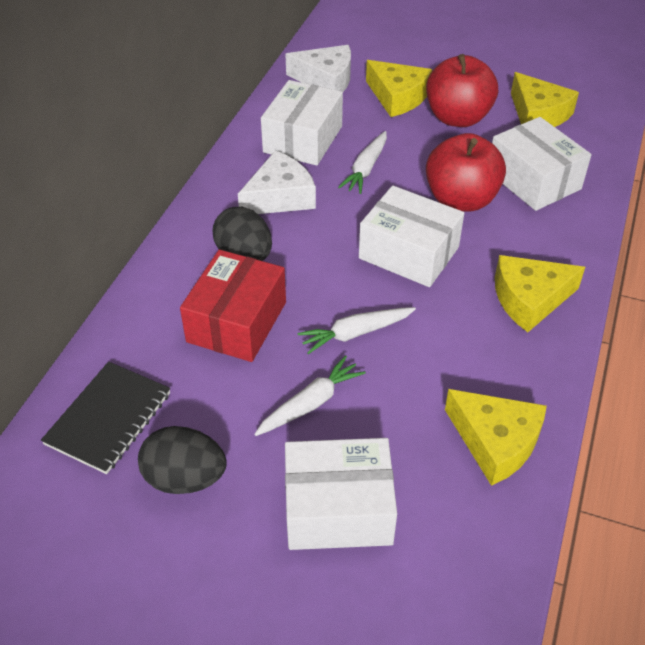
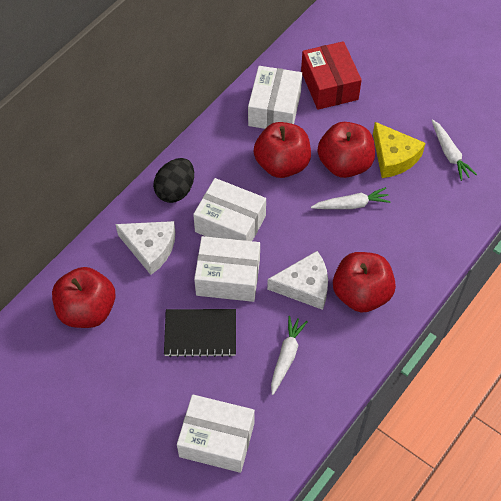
black egg: [138,426,227,494] [212,207,272,261] = 2 -> [153,158,194,203] = 1
red apple: [426,54,498,127] [426,133,506,212] = 2 -> [52,267,115,328] [254,122,311,178] [318,122,375,178] [333,252,396,312] = 4
yellow cheese: [366,60,432,117] [445,389,547,486] [495,255,585,332] [511,72,579,127] = 4 -> [373,122,425,178] = 1

